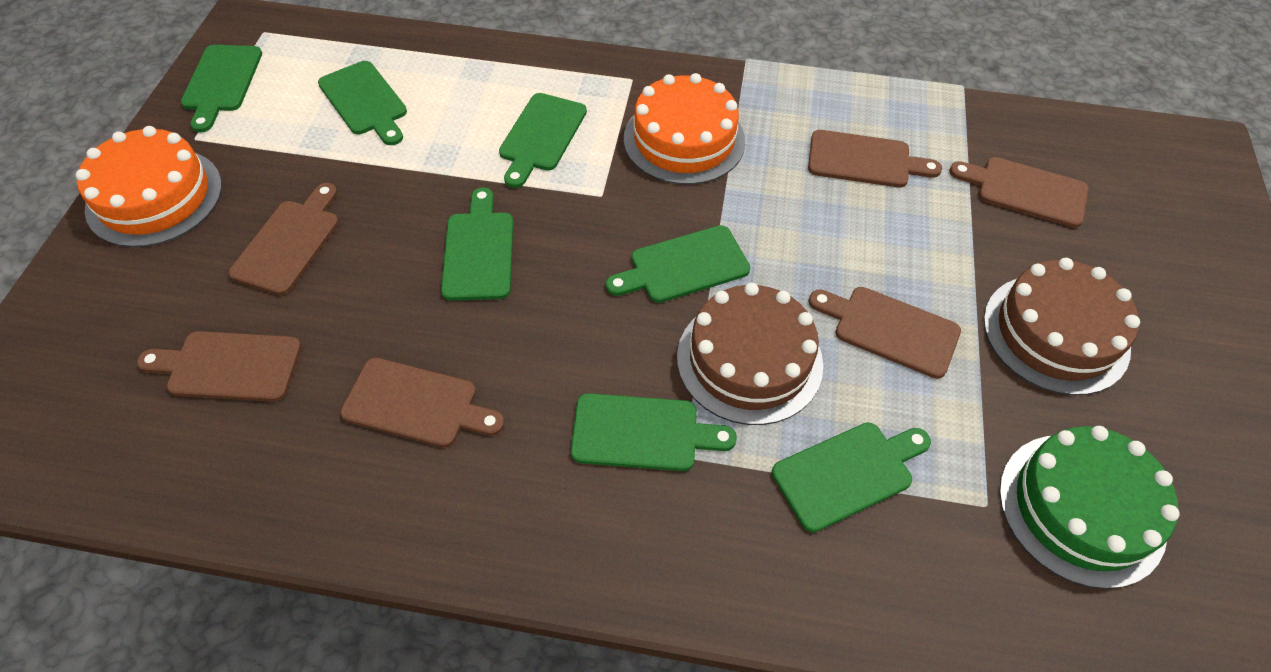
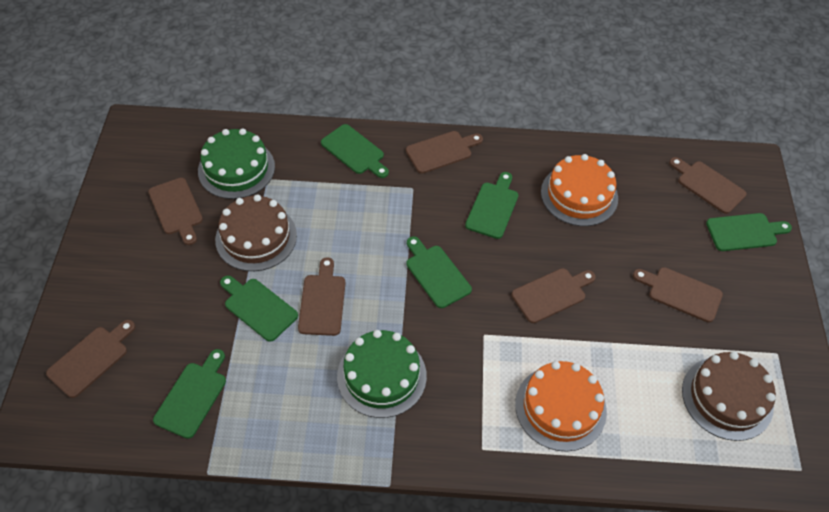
brown cutting board: [137,331,302,402] [229,183,339,295] [340,358,505,448] [808,130,942,188] [808,287,961,379] [949,157,1088,228] = 6 -> [46,320,135,398] [148,178,203,245] [298,257,346,336] [406,131,483,174] [512,268,596,323] [633,267,723,323] [669,157,747,214] = 7
green cake: [999,426,1179,589] = 1 -> [198,128,275,199] [337,330,427,418] = 2
green cutting board: [181,45,262,132] [318,61,407,145] [441,188,513,301] [499,93,587,188] [571,393,737,471] [606,225,750,303] [772,422,931,532] = 7 -> [153,349,226,439] [220,276,298,342] [321,124,389,178] [407,236,472,308] [465,172,518,239] [706,213,792,251] = 6

